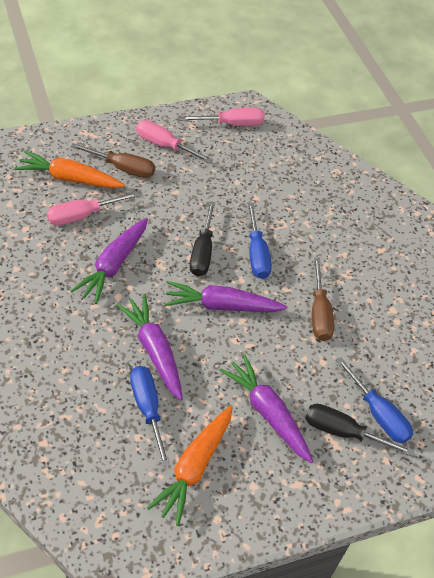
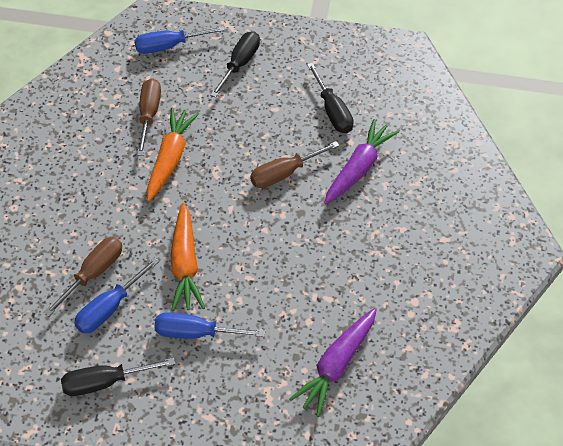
black screwdriver: [190,201,215,276] [305,404,414,456] = 2 -> [61,358,175,396] [210,32,260,97] [307,63,354,133] = 3
brown screwdriver: [70,143,155,178] [312,258,334,341] = 2 -> [44,237,122,316] [137,78,161,156] [250,141,340,188] = 3
pink screwdriver: [47,192,139,226] [136,120,213,163] [180,108,265,126] = 3 -> none = 0
purple carrot: [71,218,148,304] [117,294,183,400] [164,281,287,312] [219,355,314,463] = 4 -> [289,308,377,417] [324,119,399,204] = 2

